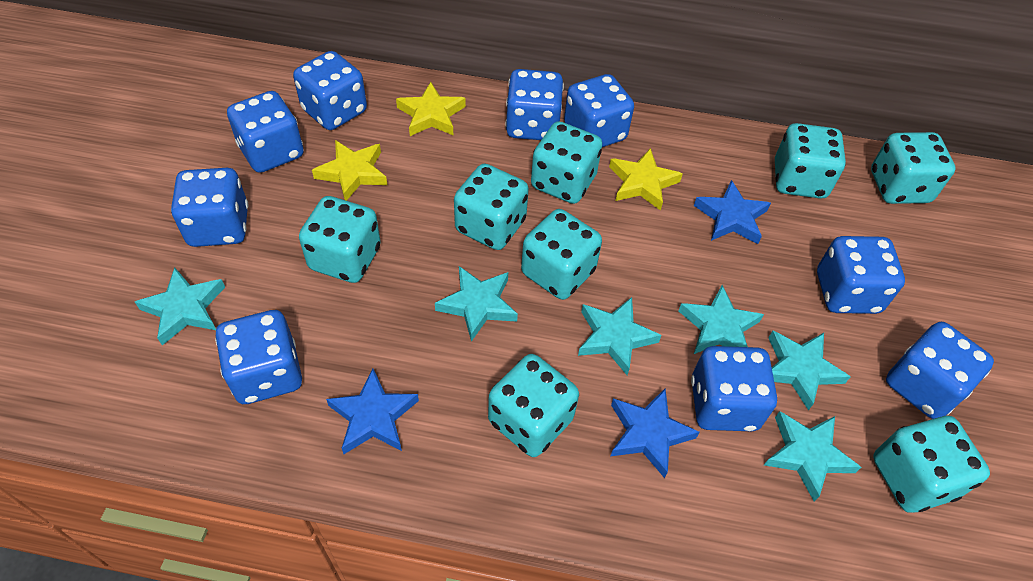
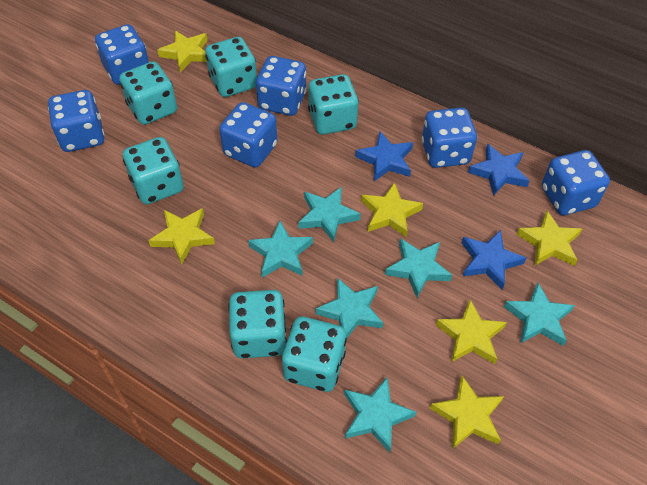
blue dice: [171,168,248,247] [215,310,302,404] [227,91,304,173] [293,51,367,130] [505,69,564,140] [564,74,634,147] [691,346,777,431] [817,236,905,314] [886,322,994,419] = 9 -> [48,90,104,152] [95,24,149,85] [219,102,277,168] [256,56,307,116] [421,108,477,168] [542,150,610,215] = 6
turquoise dice: [299,196,381,283] [454,164,529,250] [488,354,579,457] [521,209,602,300] [531,121,602,204] [775,123,846,199] [871,132,956,204] [873,416,990,513] = 8 -> [119,61,177,125] [123,137,184,204] [205,37,257,97] [228,290,287,358] [282,316,347,392] [308,74,359,135] = 6
yellow star: [312,140,387,201] [396,82,466,136] [609,148,683,211] = 3 -> [148,208,215,265] [157,31,208,72] [361,182,423,237] [430,376,504,449] [436,299,507,364] [516,211,582,266] = 6

